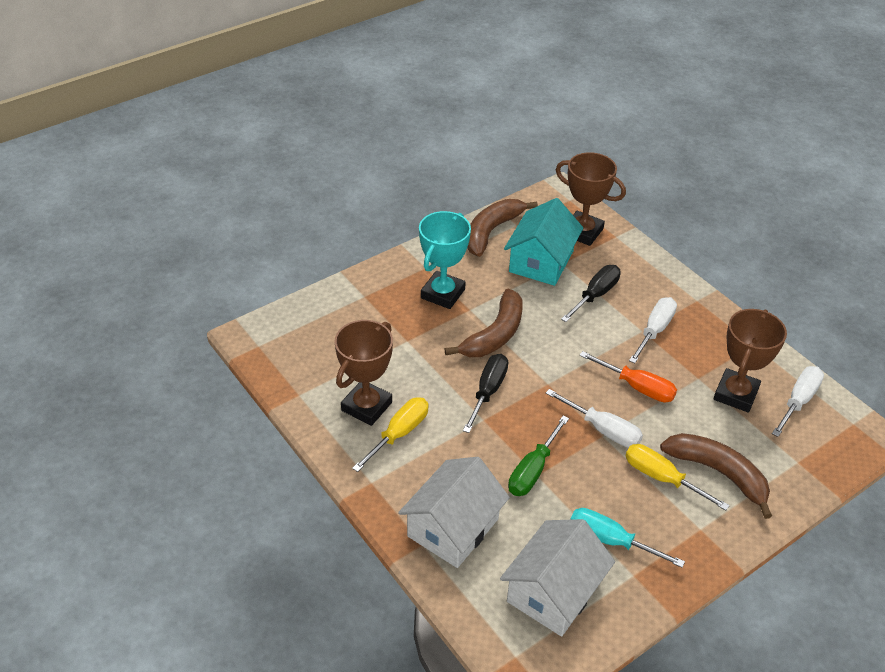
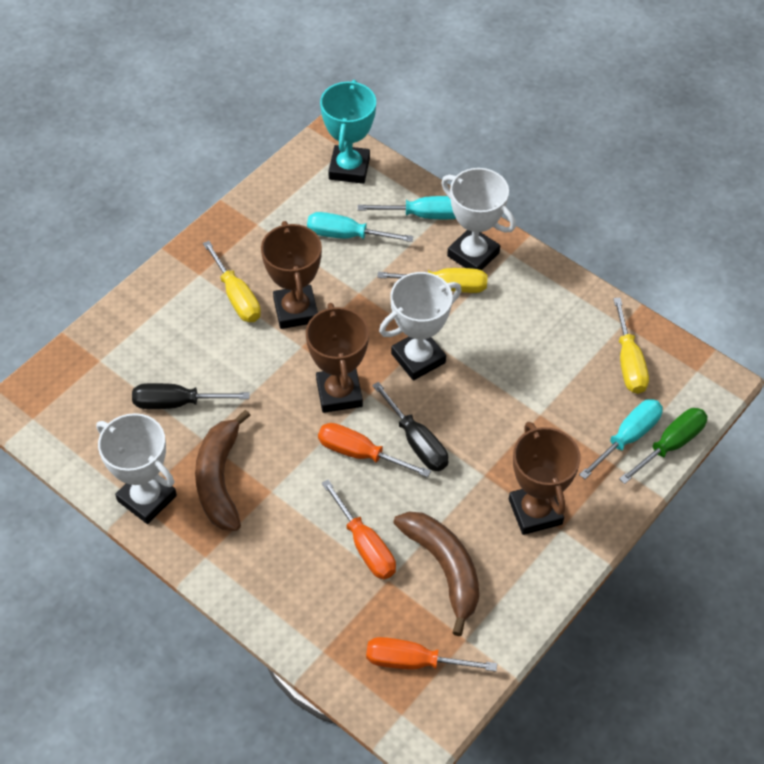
brown banana: [444,289,523,357] [467,199,538,257] [660,433,772,519] = 3 -> [195,410,251,531] [393,512,479,636] = 2
orange screwdriver: [579,351,677,402] = 1 -> [318,423,431,477] [322,480,396,579] [366,637,497,671] = 3
turquoise house: [504,198,583,286] = 1 -> none = 0
turquoise screwdriver: [570,508,685,568] = 1 -> [307,212,414,242] [358,196,456,219] [579,399,663,479] = 3
white house: [398,457,510,568] [500,519,615,637] = 2 -> none = 0
white screwdriver: [546,389,643,448] [629,297,677,363] [772,366,824,437] = 3 -> none = 0
white trophy: none = 0 -> [96,413,177,524] [379,272,461,381] [441,168,516,270] = 3
yellow screwdriver: [352,398,428,472] [626,444,730,511] = 2 -> [203,241,261,322] [377,268,488,293] [613,298,649,394] = 3

